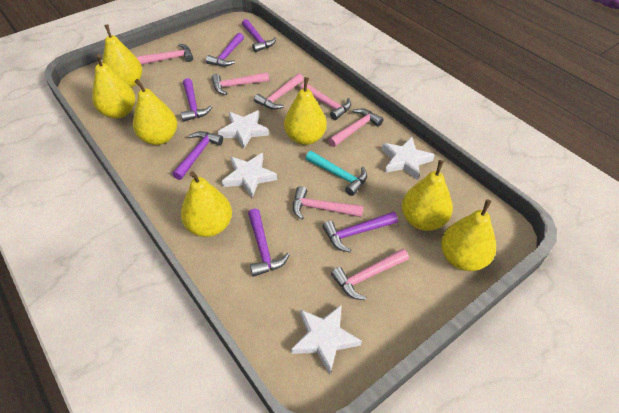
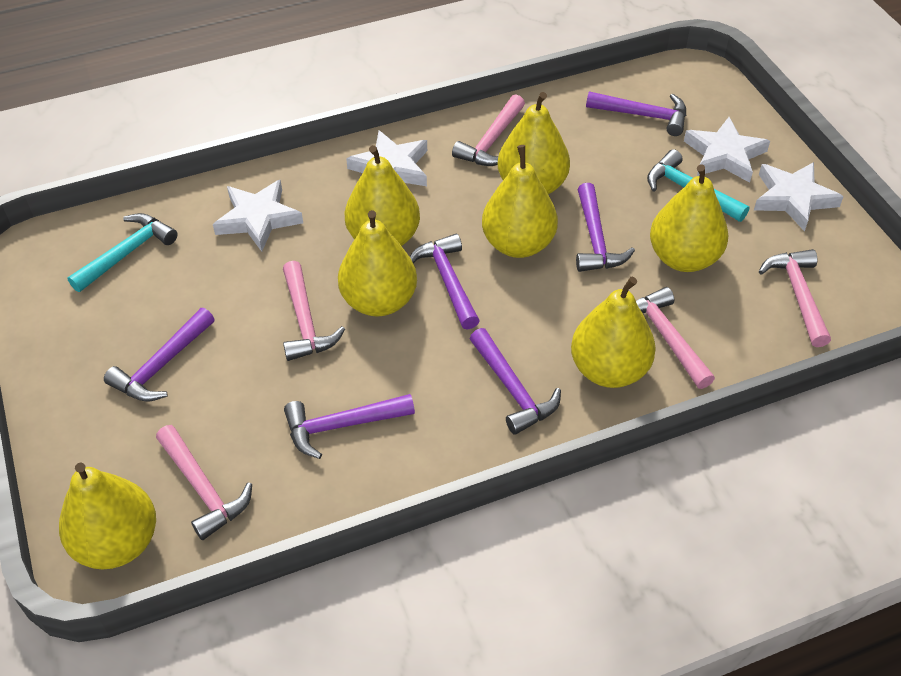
pink hammer: [137,44,193,65] [211,72,269,95] [254,73,304,110] [293,186,364,220] [300,83,351,120] [328,109,384,147] [331,249,409,300] = 7 -> [156,425,252,540] [283,261,345,361] [452,94,525,166] [636,287,715,389] [759,249,831,347] = 5
turquoise hammer: [306,151,367,196] = 1 -> [67,213,178,292] [647,149,749,222] = 2

